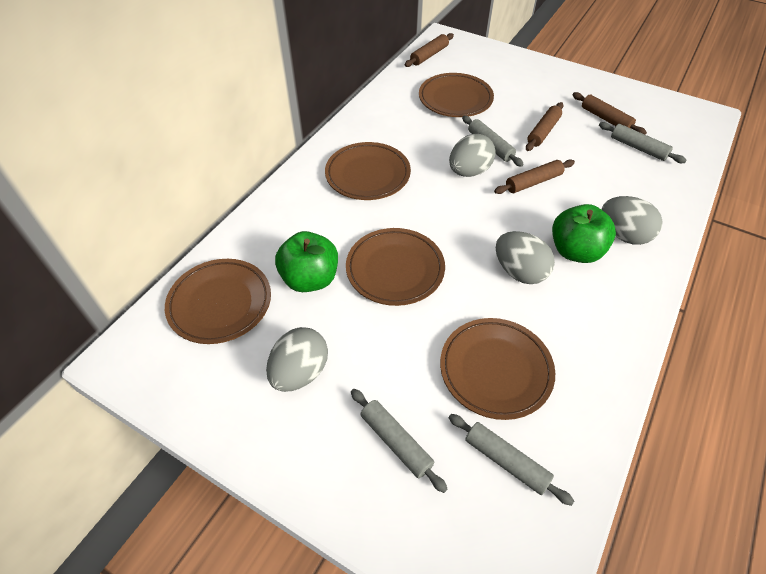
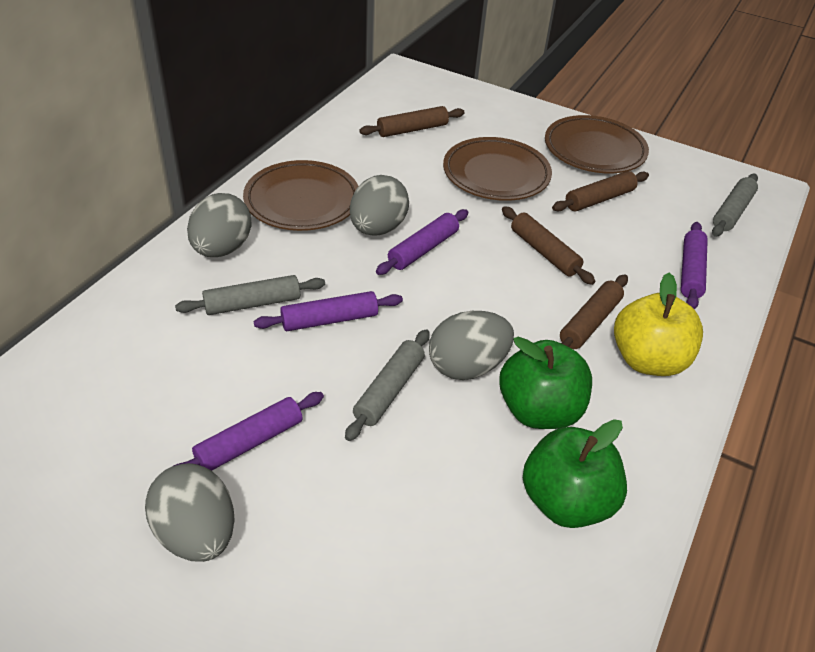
brown plate: [165,259,271,344] [325,142,411,200] [346,228,445,306] [419,73,494,117] [440,318,555,420] = 5 -> [243,160,359,231] [443,137,552,201] [545,115,649,173] = 3
grey rolling pin: [351,389,447,493] [449,414,574,506] [462,116,524,167] [599,122,687,163] = 4 -> [175,275,325,315] [345,329,430,441] [712,174,758,237] = 3
purple rolling pin: none = 0 -> [173,392,324,471] [253,291,403,331] [376,209,468,275] [681,222,708,309] = 4
yellow apple: none = 0 -> [614,273,703,376] = 1

